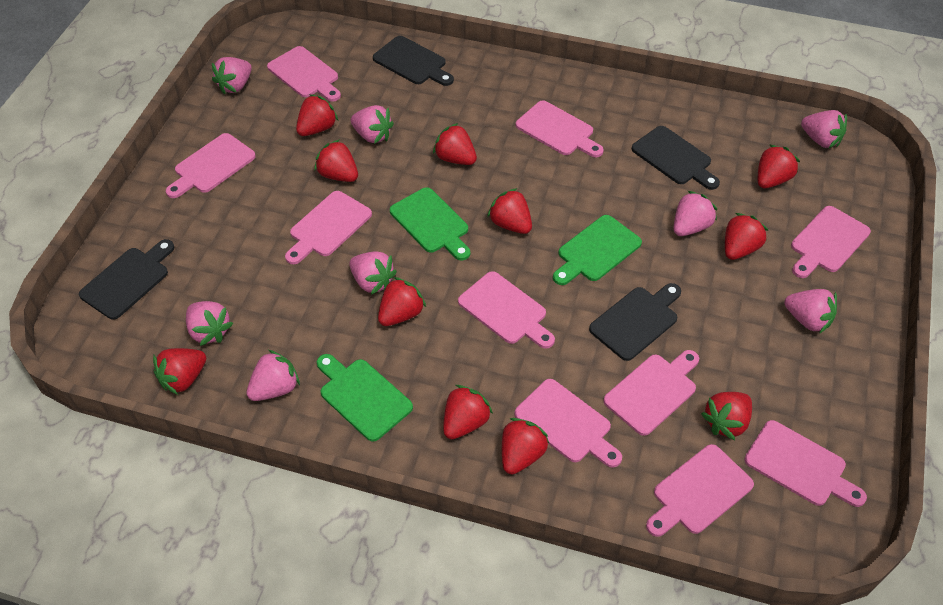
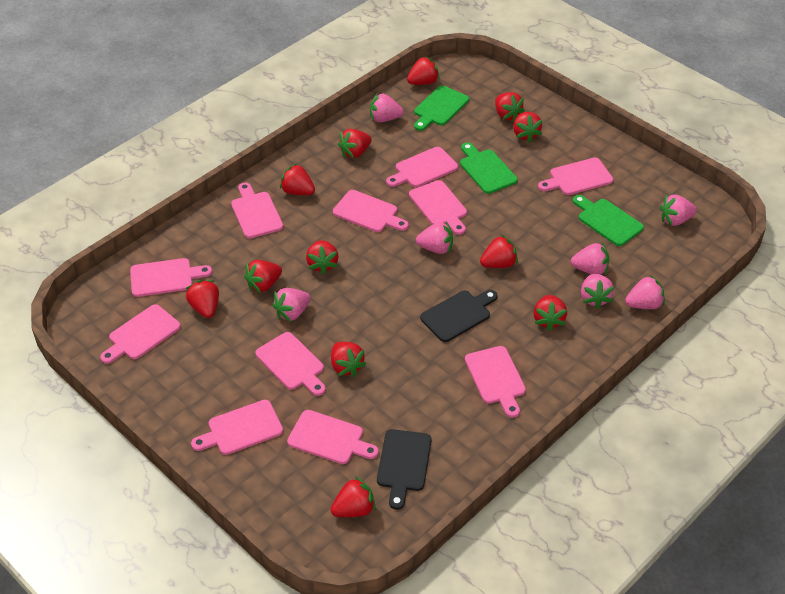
black cutting board: [79,239,174,320] [373,36,454,86] [589,283,681,361] [632,126,720,190] = 4 -> [377,429,432,510] [420,290,498,342] = 2
pink cutting board: [166,133,256,198] [267,46,341,102] [285,191,372,264] [458,271,555,349] [515,379,622,468] [516,101,604,157] [604,350,699,436] [646,444,754,537] [745,420,867,507] [791,206,871,278] = 10 -> [100,304,181,364] [130,258,212,297] [191,400,283,455] [231,183,283,239] [256,332,326,396] [287,410,379,464] [333,190,409,232] [386,147,458,187] [409,180,467,235] [465,346,526,418] [538,158,613,195] = 11
pink strawberry: [186,301,233,346] [212,57,252,94] [246,350,300,401] [349,251,397,295] [351,105,394,144] [674,191,717,236] [784,289,837,334] [801,110,847,148] = 8 -> [272,288,311,322] [370,93,404,122] [416,221,453,254] [571,243,609,275] [581,274,614,309] [625,275,665,309] [660,195,697,226] = 7
red strawberry: [153,348,206,395] [296,94,339,136] [314,139,358,182] [378,277,426,326] [433,123,477,165] [443,385,493,439] [487,188,532,234] [502,418,550,475] [701,392,752,440] [725,213,768,260] [758,144,800,188] = 11 -> [186,280,219,318] [244,260,282,293] [280,164,315,195] [306,240,338,274] [331,342,366,377] [331,476,376,517] [338,129,372,158] [407,56,440,85] [480,234,518,268] [495,92,525,121] [513,112,542,142] [533,295,567,331] = 12

